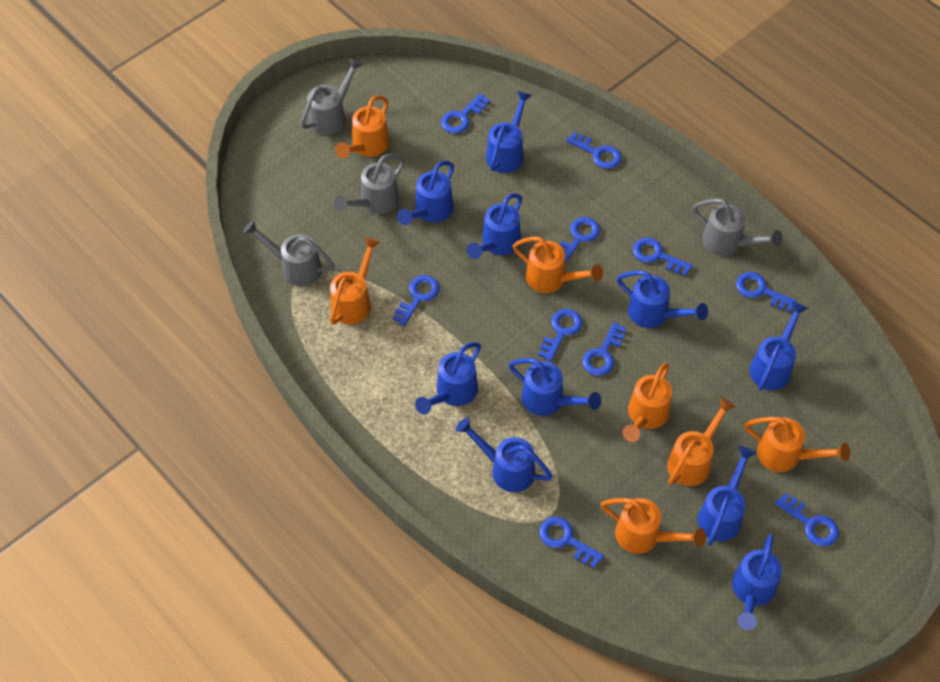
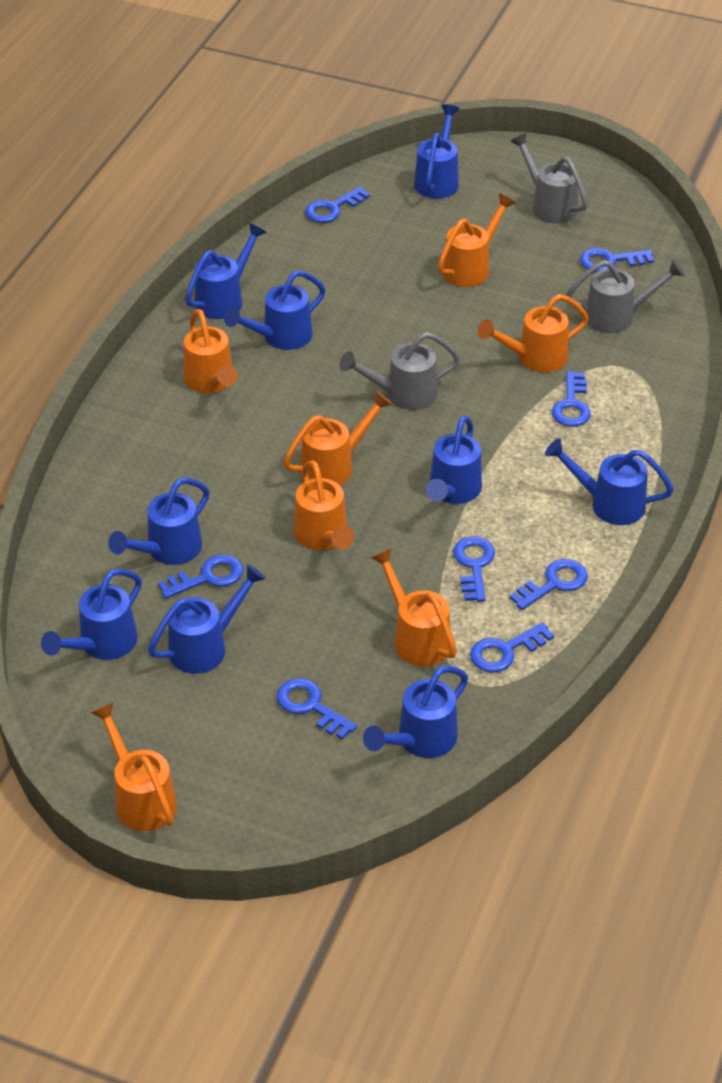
blue key: [392,275,440,326] [441,93,490,134] [538,309,582,362] [539,517,604,568] [560,217,600,264] [566,132,622,169] [582,322,626,376] [633,238,693,276] [736,272,797,312] [775,493,839,547] = 10 -> [158,554,243,599] [276,678,357,739] [305,187,370,223] [453,536,495,602] [470,622,554,673] [509,559,588,610] [552,371,591,427] [580,248,654,272] = 8
blue watering can: [397,161,454,225] [415,342,481,414] [456,417,553,492] [467,193,522,259] [486,91,532,173] [509,358,601,416] [617,270,708,328] [698,446,756,546] [732,534,782,630] [749,301,808,391] = 10 -> [41,569,142,660] [108,478,210,565] [148,565,266,674] [185,223,267,319] [224,270,326,350] [363,666,468,758] [414,104,459,199] [426,416,482,504] [545,438,674,525] = 9
grey watering can: [243,220,335,286] [300,58,363,135] [334,154,405,214] [693,198,783,256] = 4 -> [339,332,460,410] [510,133,588,224] [566,259,685,333] = 3

